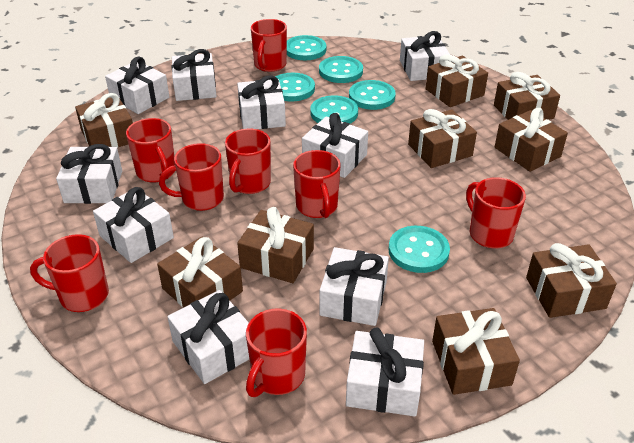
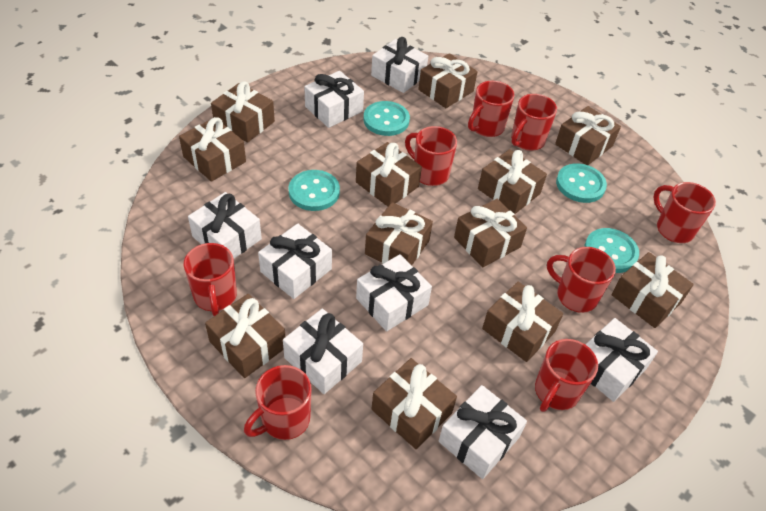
brown gift: [75,93,133,148] [157,237,243,307] [237,207,314,283] [408,109,477,168] [426,55,488,107] [432,308,520,395] [494,72,560,120] [495,108,568,172] [526,243,617,318] = 9 -> [179,117,246,182] [205,294,285,378] [211,82,275,143] [356,142,422,207] [365,202,433,265] [372,358,457,449] [418,53,478,108] [454,199,527,268] [478,149,547,214] [482,282,563,362] [555,106,621,165] [611,252,694,328] = 12
turquoise button: [275,73,315,102] [287,35,326,60] [310,95,358,124] [319,56,363,83] [349,80,396,110] [388,226,450,273] = 6 -> [289,170,340,211] [364,101,410,136] [556,163,607,203] [584,228,639,273] = 4
white gift: [56,144,122,204] [93,187,174,263] [105,56,169,114] [168,290,249,384] [172,49,217,101] [237,75,286,129] [302,113,368,178] [319,247,389,326] [346,328,424,416] [400,31,450,81] = 10 -> [188,192,262,258] [258,223,332,299] [283,309,363,394] [304,71,364,128] [356,254,432,331] [371,37,428,93] [439,385,527,479] [585,318,658,402] = 8

